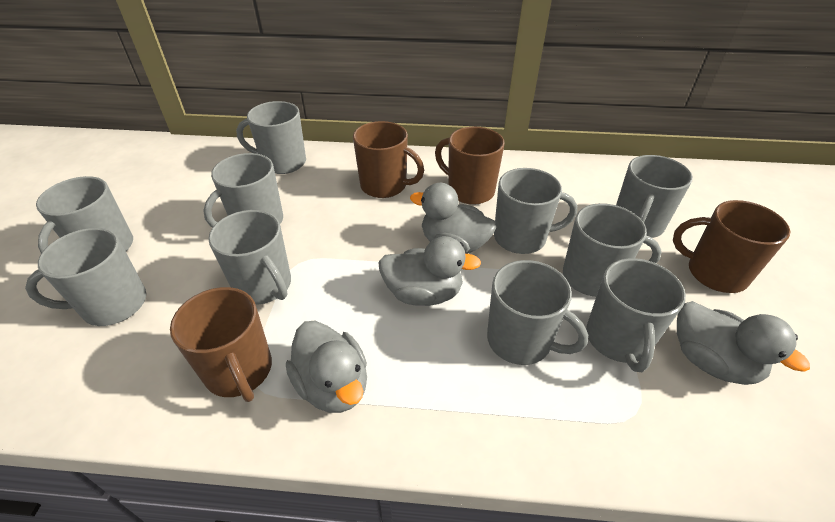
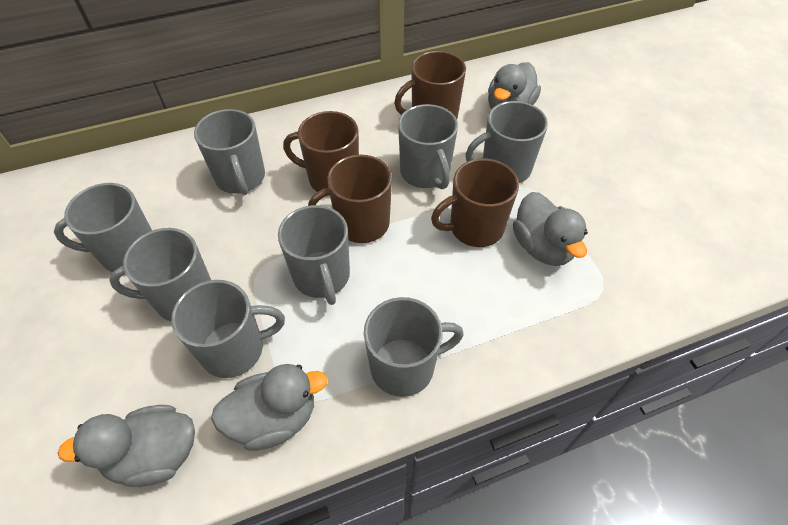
grey mug: [25,228,146,326] [36,176,133,254] [203,153,283,227] [208,210,291,305] [236,101,306,174] [487,260,588,365] [494,168,577,254] [563,203,662,297] [586,258,686,372] [616,155,693,238] = 10 -> [54,183,152,272] [109,228,211,321] [171,280,285,378] [194,109,265,195] [278,205,350,305] [364,297,464,397] [398,104,458,189] [465,101,548,183] = 8

